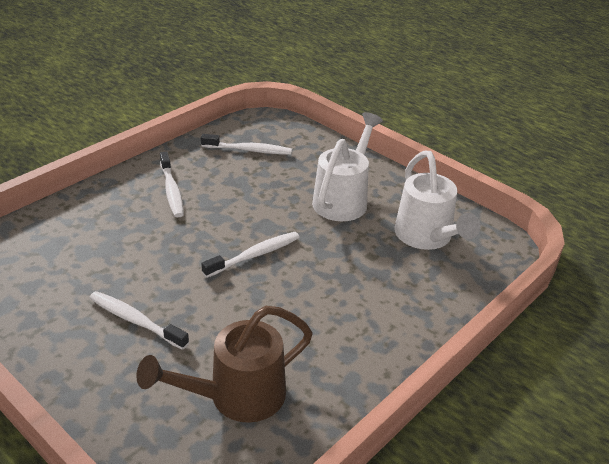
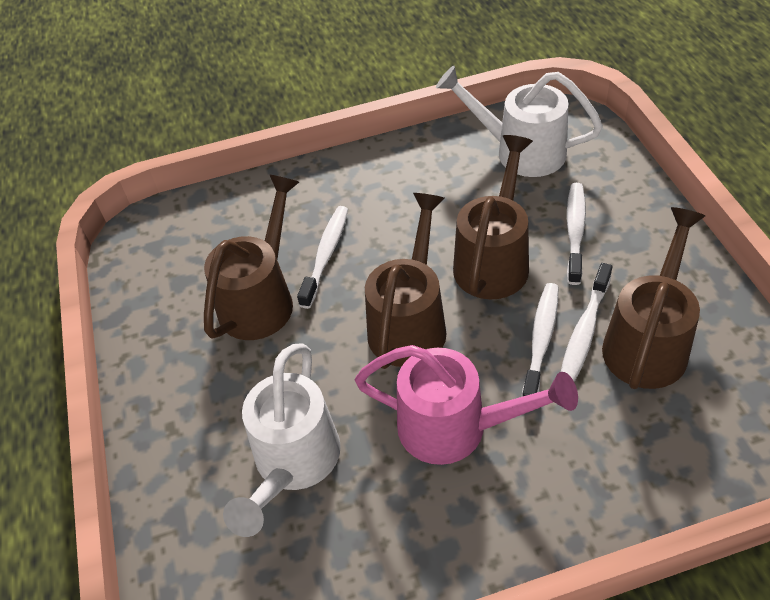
brown watering can: [136,306,313,423] = 1 -> [204,174,299,340] [365,193,446,369] [453,135,533,299] [602,207,705,389] = 4
pink watering can: none = 0 -> [355,345,578,465] = 1

